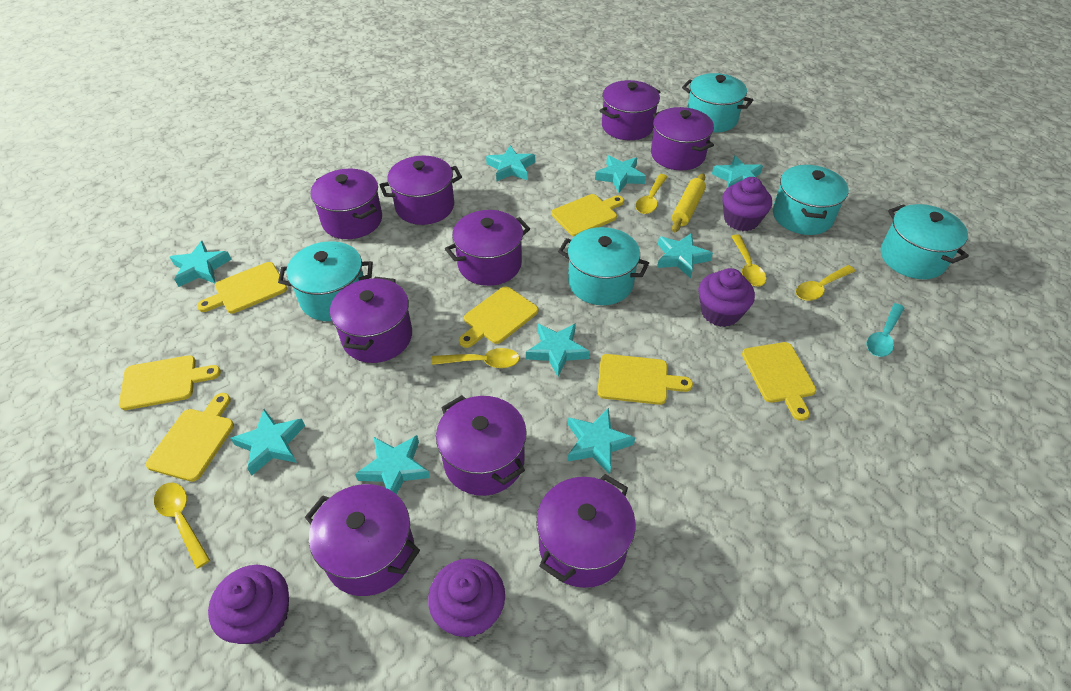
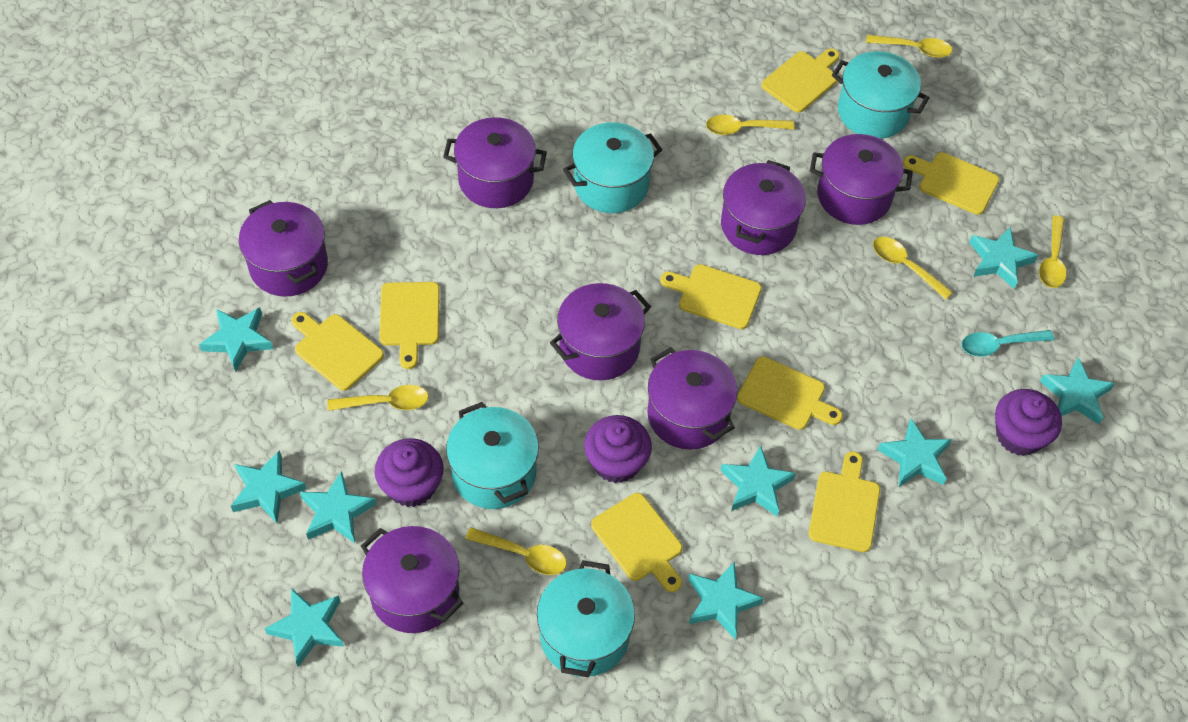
purple cupcake: [208,565,289,644] [428,559,505,638] [698,268,755,327] [722,177,772,231] = 4 -> [375,438,444,507] [584,415,652,483] [995,389,1062,456] = 3
purple pot: [305,484,420,596] [311,169,382,239] [330,277,412,363] [380,156,462,225] [436,395,527,496] [445,210,530,286] [536,474,636,588] [600,80,660,140] [651,107,714,170] = 9 -> [239,200,328,297] [361,526,463,633] [443,117,547,208] [550,283,651,380] [647,347,738,450] [721,160,806,255] [810,134,913,225] = 7
turquoise pot: [278,241,373,321] [558,227,649,305] [682,73,753,132] [773,165,849,235] [881,204,969,279] = 5 -> [446,402,539,509] [537,560,635,677] [563,122,662,213] [832,51,929,139] = 4
yellow cutting board: [119,355,221,410] [146,393,234,482] [197,262,287,313] [459,286,538,348] [551,194,624,237] [597,354,693,405] [742,342,816,421] = 7 -> [291,312,384,391] [379,282,440,369] [591,493,682,592] [660,264,762,329] [737,356,843,430] [761,48,840,113] [809,451,880,552] [903,152,1000,215] = 8
yellow rolling pin: [672,173,706,232] = 1 -> none = 0
yellow spoon: [154,483,210,569] [431,348,519,368] [635,174,668,214] [731,234,766,287] [796,265,855,301] = 5 -> [327,385,429,411] [465,527,567,575] [706,115,794,135] [866,35,952,58] [873,237,953,299] [1039,215,1067,288] = 6

